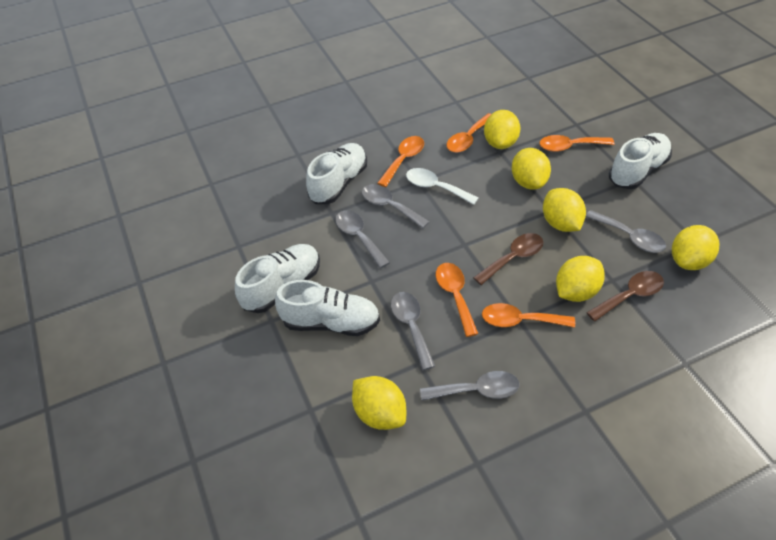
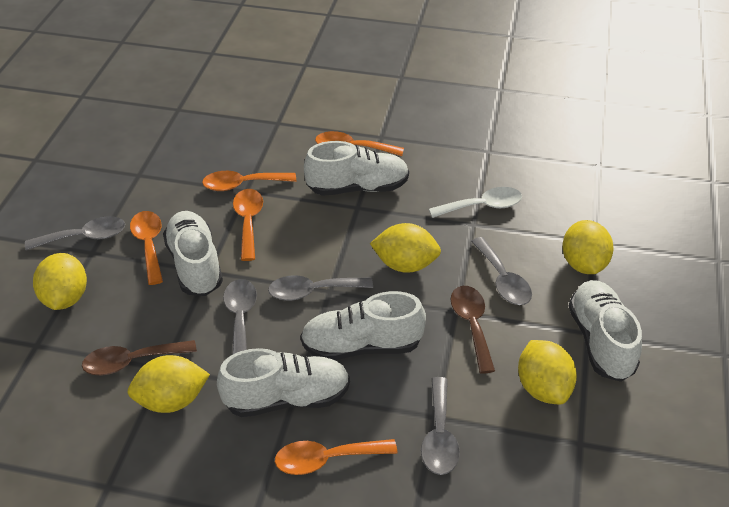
white shoe: [235,244,320,313] [275,280,380,336] [306,143,367,204] [609,133,672,189] = 4 -> [163,211,223,296] [217,348,350,417] [300,291,426,360] [304,141,409,196] [569,280,642,382] = 5
yellow lemon: [352,376,406,430] [484,110,521,149] [512,148,551,189] [543,188,586,232] [556,256,605,302] [672,225,719,270] = 6 -> [33,253,87,310] [127,355,210,413] [370,223,441,273] [518,340,577,405] [562,220,614,274] = 5

